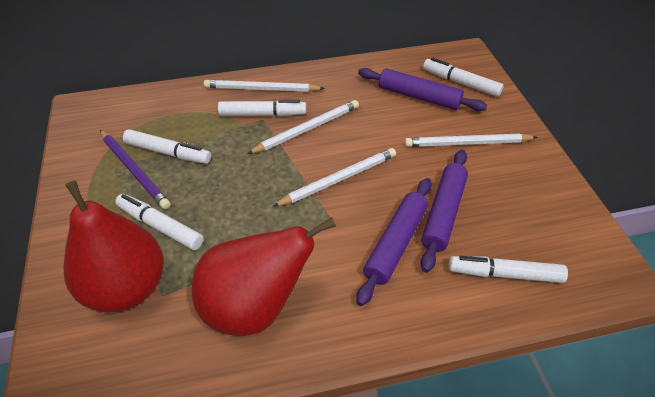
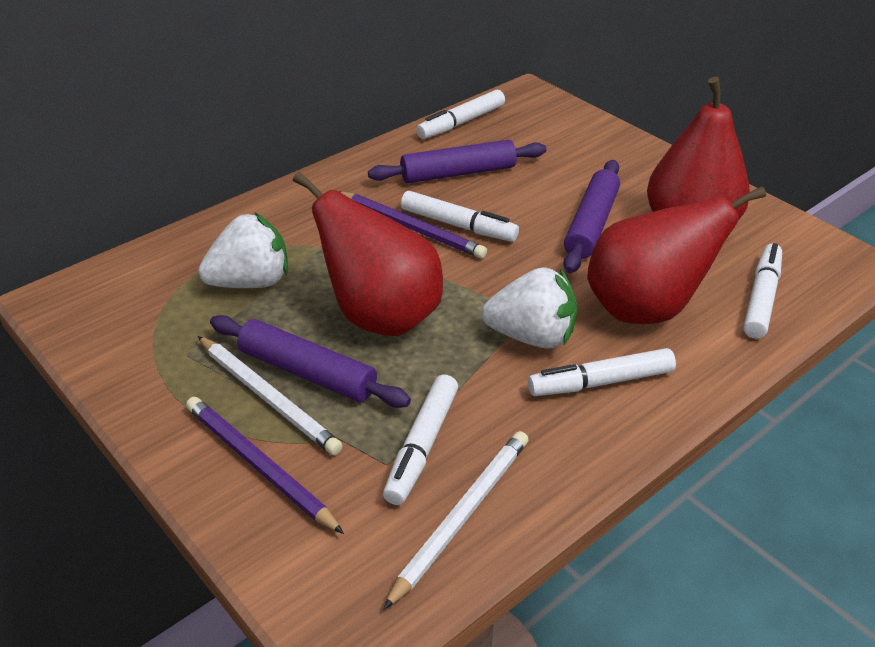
purple pencil: [100,130,171,209] = 1 -> [186,397,344,534] [340,192,487,259] = 2
red pear: [63,181,164,312] [192,217,336,336] = 2 -> [293,172,443,336] [587,186,766,324] [647,77,750,221] = 3
white pencil: [204,80,325,92] [247,100,359,154] [272,148,396,207] [404,134,538,147] = 4 -> [198,336,343,455] [383,431,529,610] = 2
white strawberry: none = 0 -> [198,212,288,288] [482,267,577,349] = 2

